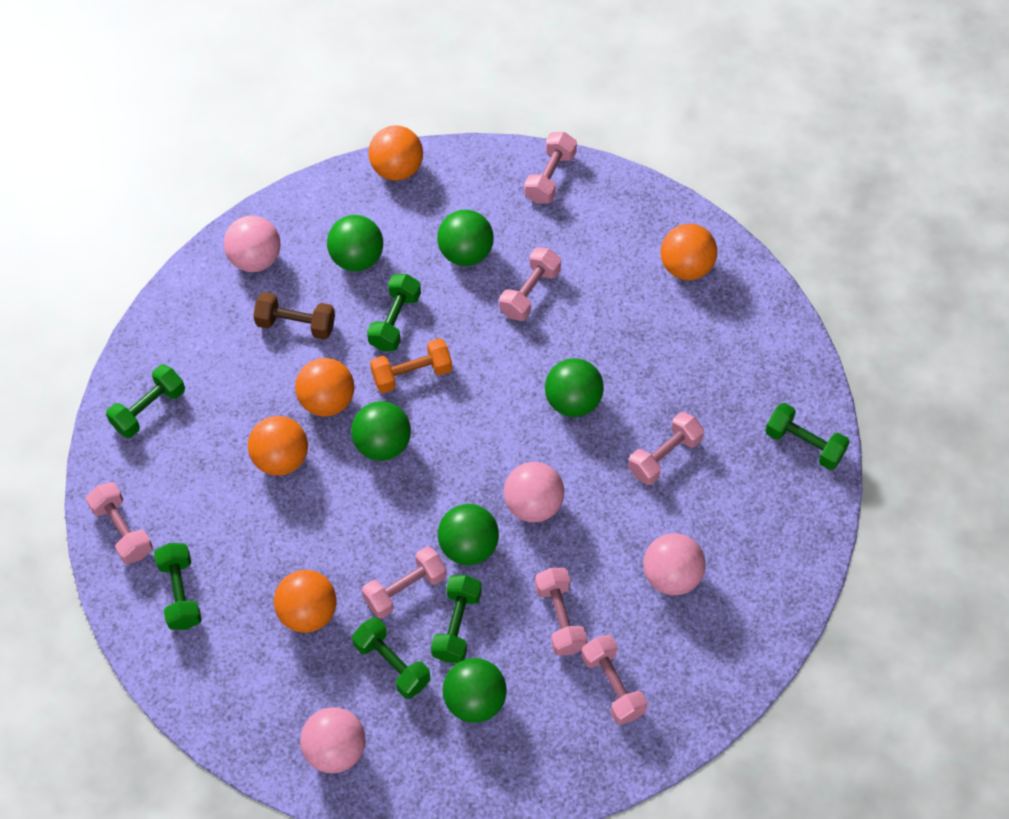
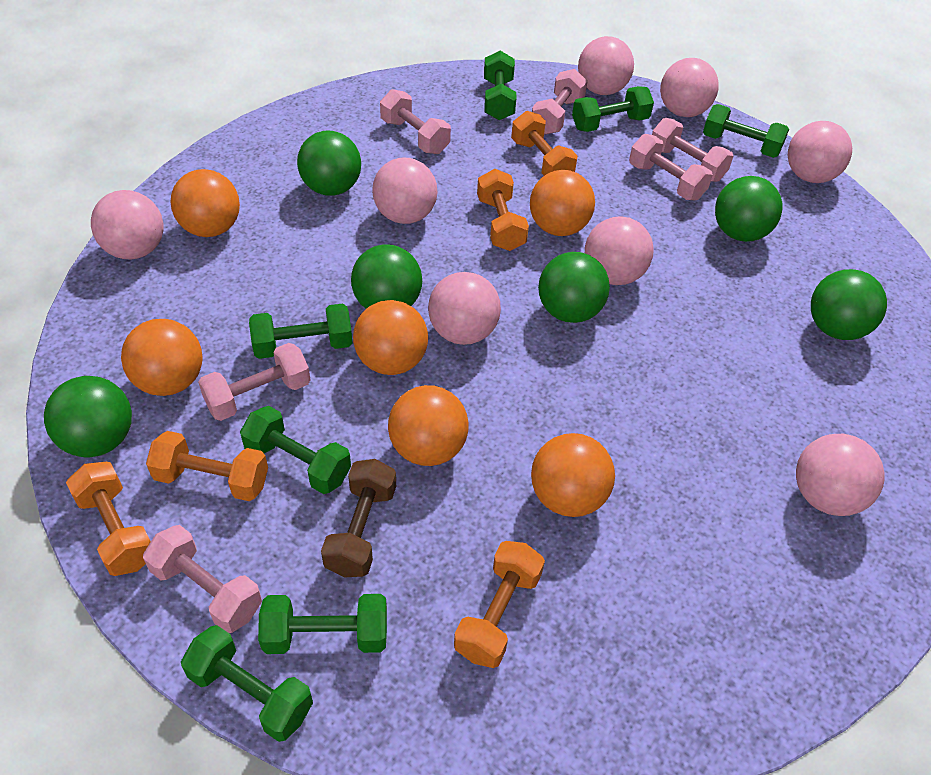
green dumbbell: [106,364,185,438] [154,543,202,630] [352,617,431,699] [367,274,421,351] [431,575,482,663] [765,403,850,470] = 6 -> [181,625,313,742] [240,406,351,494] [249,304,352,359] [258,594,387,654] [484,51,517,120] [572,86,654,132] [703,104,789,158] = 7
orange ball: [248,416,308,476] [274,570,337,633] [295,358,354,416] [368,125,423,181] [661,224,717,280] = 5 -> [121,319,203,396] [170,169,240,237] [353,300,428,375] [388,385,469,466] [530,170,595,236] [531,433,615,517] = 6
orange dumbbell: [370,338,452,393] = 1 -> [66,462,151,576] [146,431,268,501] [454,541,545,668] [477,169,529,251] [511,111,577,176] = 5
pink ball: [224,216,281,272] [300,707,365,773] [504,462,564,523] [643,533,705,595] = 4 -> [91,190,163,259] [372,158,437,224] [428,272,501,345] [578,36,634,95] [585,216,654,285] [660,58,719,117] [788,121,852,183] [796,434,885,516] = 8
pink dumbbell: [86,482,153,564] [362,546,447,619] [499,247,561,321] [524,132,577,204] [535,568,587,655] [581,635,648,725] [628,412,704,485] = 7 -> [143,525,262,633] [198,343,310,421] [380,89,451,154] [532,69,588,135] [629,134,713,200] [652,118,733,182] = 6

